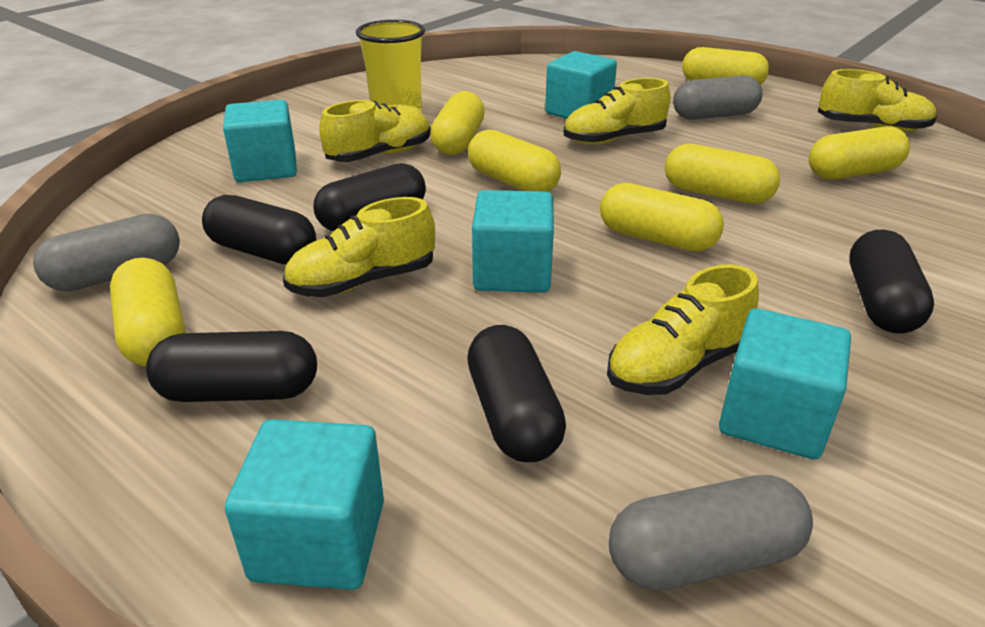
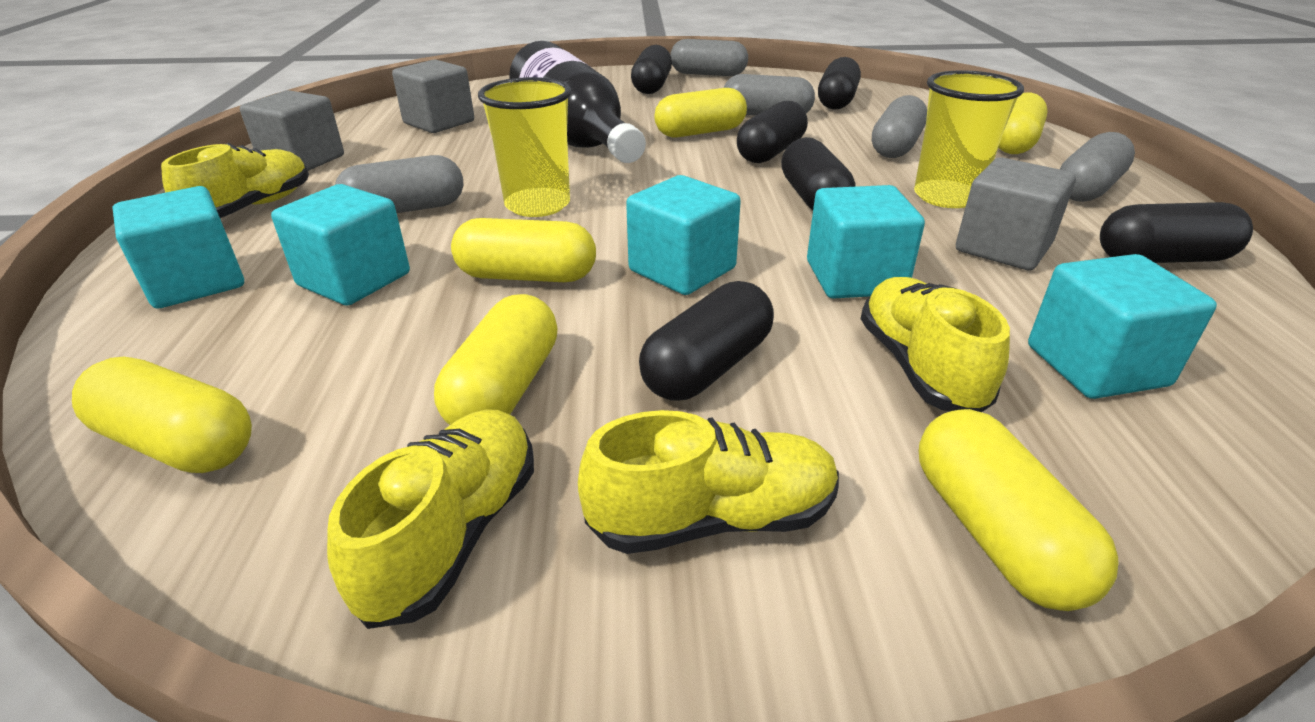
black bottle: none = 0 -> [509,41,646,163] = 1
black capsule: [146,331,317,402] [202,195,316,264] [314,163,426,231] [467,325,566,462] [849,229,934,333] = 5 -> [631,45,672,94] [639,281,774,401] [737,101,808,163] [781,137,856,210] [818,57,861,110] [1100,202,1253,263] = 6
grey capsule: [33,214,180,291] [609,475,813,591] [673,75,763,120] = 3 -> [335,155,463,213] [670,39,748,76] [723,74,815,115] [872,95,927,158] [1060,132,1135,202] = 5
grey cube: none = 0 -> [240,90,344,171] [392,59,474,133] [956,157,1076,270] = 3
yellow capsule: [110,258,185,366] [430,91,485,155] [468,129,561,192] [600,183,724,251] [665,144,780,204] [682,47,769,85] [809,126,910,180] = 7 -> [72,357,252,473] [434,294,558,425] [451,218,596,282] [654,88,747,138] [919,409,1119,611] [998,92,1048,154] = 6
yellow cup: [356,20,425,114] = 1 -> [478,77,572,217] [914,70,1024,208] = 2
yellow shoe: [283,197,435,297] [319,100,431,162] [564,78,670,144] [607,265,759,395] [818,69,937,132] = 5 -> [161,143,309,218] [327,409,534,629] [578,410,839,554] [861,277,1010,412] = 4

